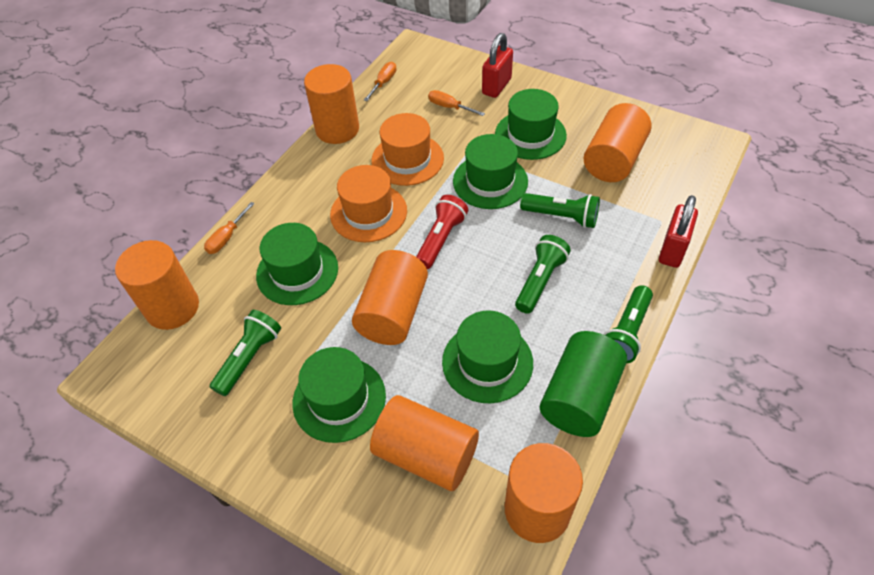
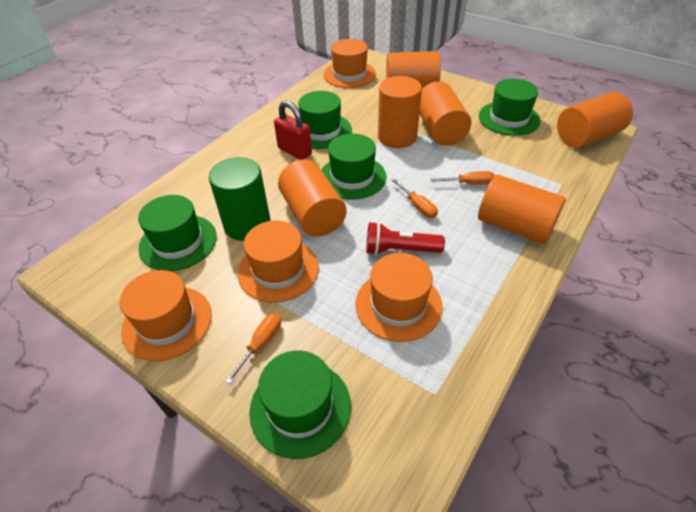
green flashlight: [210,310,281,396] [515,235,571,314] [520,193,600,228] [603,285,653,363] = 4 -> none = 0
orange hat: [330,165,407,242] [371,113,444,186] = 2 -> [120,270,212,361] [238,221,319,303] [324,39,376,88] [355,253,442,342] = 4
red padlock: [482,33,513,98] [659,195,698,268] = 2 -> [274,100,312,160] = 1

